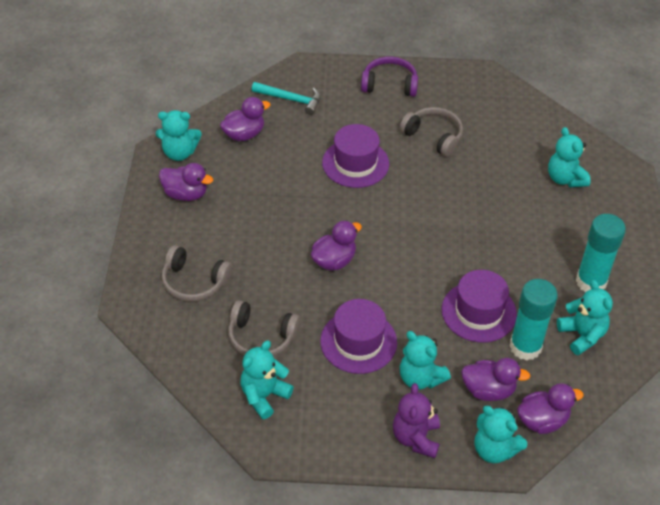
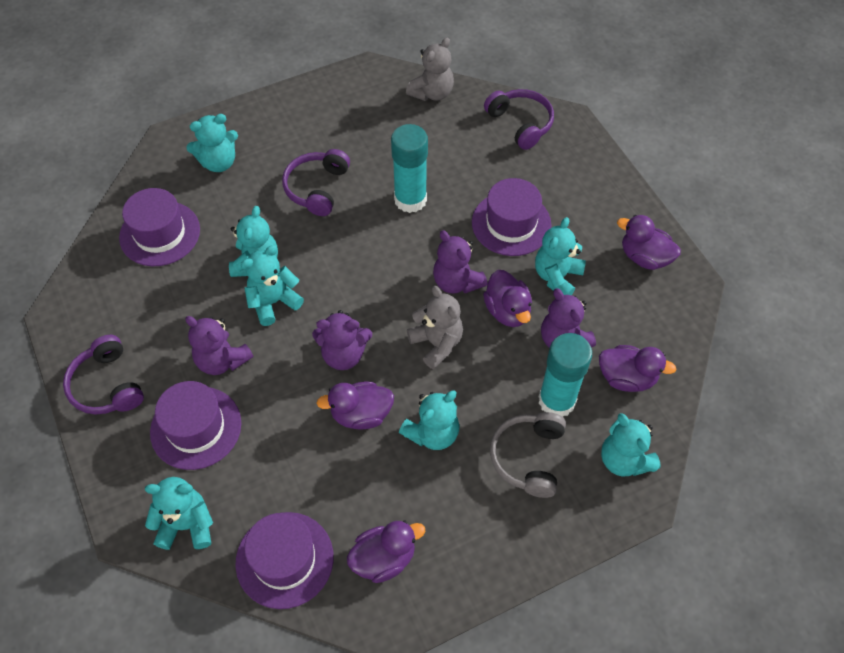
grey headphones: [162,245,232,302] [228,300,300,357] [400,107,463,157] = 3 -> [490,412,566,498] = 1
grey teddy bear: none = 0 -> [406,37,454,101] [407,286,463,369] = 2
purple hat: [320,299,397,374] [322,124,389,188] [441,270,517,342] = 3 -> [119,188,200,266] [150,381,241,470] [235,512,334,609] [472,178,551,256] = 4
purple headphones: [361,57,418,97] = 1 -> [63,335,144,415] [282,149,350,216] [484,89,554,150] = 3
purple teddy bear: [393,383,440,458] = 1 -> [185,316,253,375] [312,310,372,370] [433,230,487,294] [541,288,596,348] = 4
turquoise hammer: [252,82,321,115] = 1 -> none = 0
turquoise teddy bear: [156,110,201,161] [240,341,294,419] [400,331,451,390] [475,406,527,463] [548,127,590,187] [557,280,613,355] = 6 -> [145,477,213,550] [186,114,238,172] [229,206,278,277] [241,245,304,326] [399,390,460,450] [535,217,586,295] [601,413,661,476] = 7

